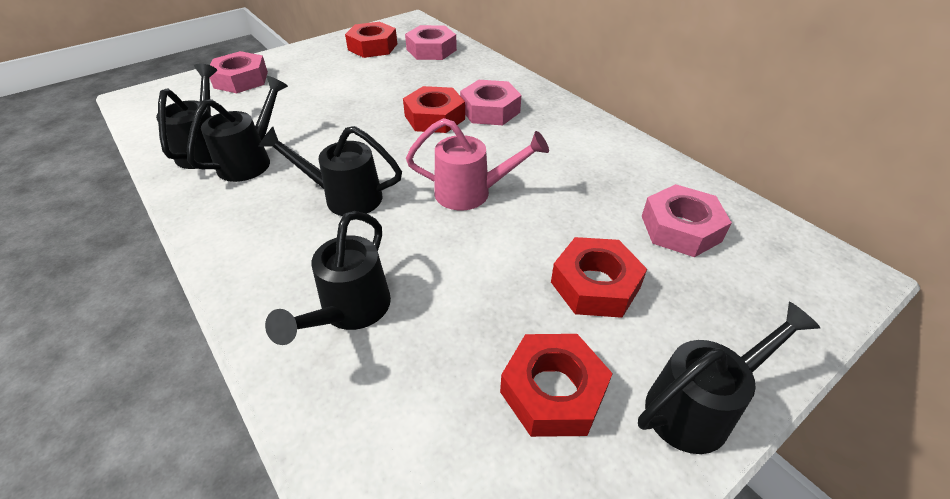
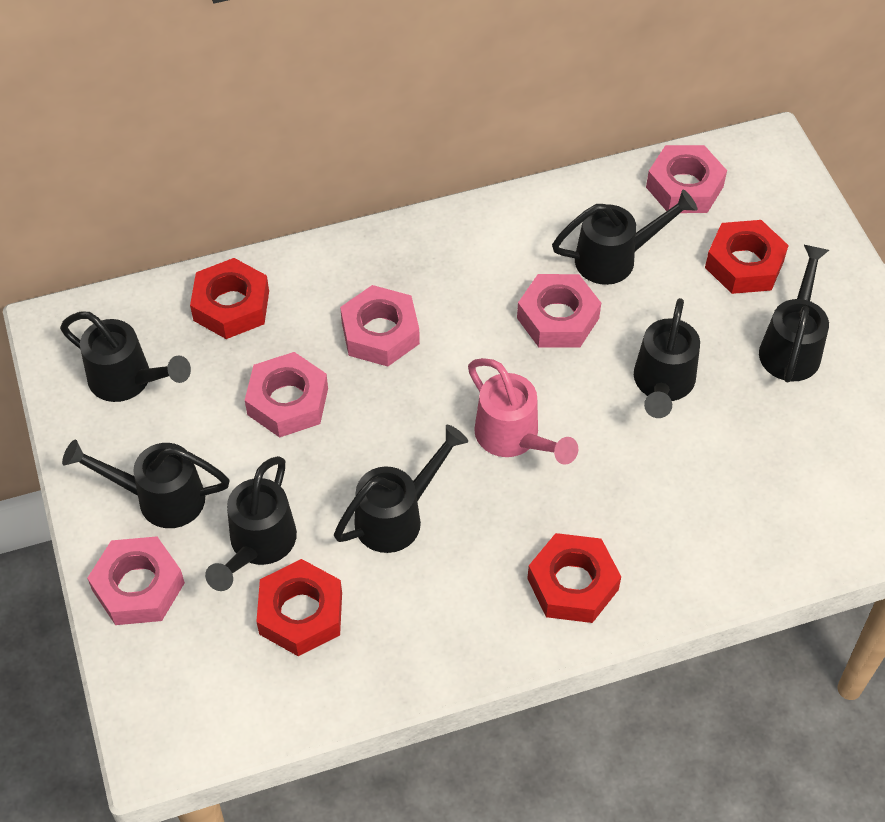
black watering can: [156,64,217,169] [187,76,288,182] [259,126,402,216] [265,211,391,345] [638,302,820,454] = 5 -> [60,311,191,402] [62,440,230,528] [205,456,297,591] [334,425,468,553] [552,190,697,285] [634,298,700,418] [759,245,829,382] = 7
pink nut: [210,51,268,93] [405,25,457,60] [460,80,521,125] [642,184,732,257] = 4 -> [87,536,185,625] [245,352,328,438] [340,285,420,367] [517,274,601,348] [646,145,727,213] = 5

